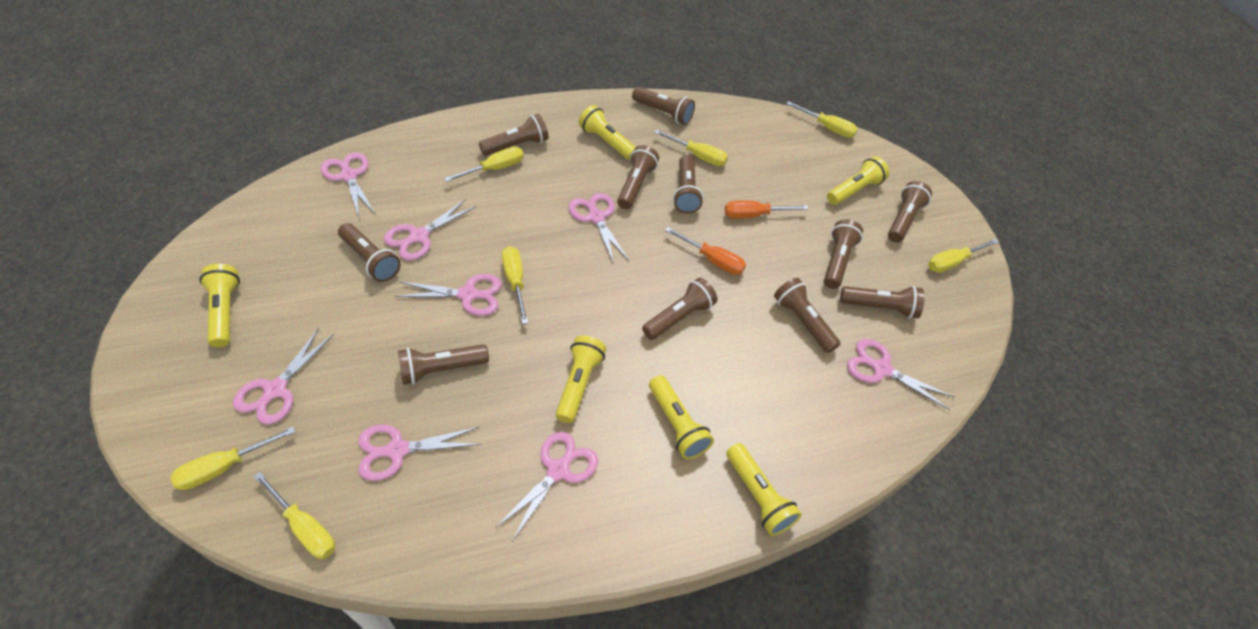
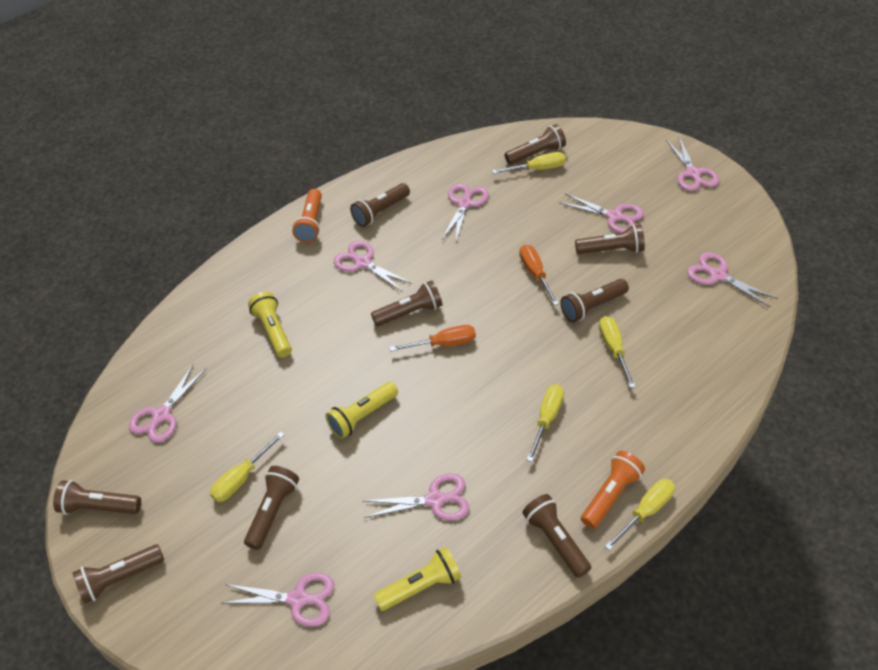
brown flashlight: [338,223,401,282] [398,344,489,385] [479,114,549,156] [617,145,659,209] [632,87,695,125] [642,278,717,340] [673,155,703,214] [774,278,841,353] [824,219,863,289] [840,286,925,319] [888,181,932,243] = 11 -> [53,480,141,515] [72,544,164,604] [244,466,299,550] [350,183,410,227] [371,280,443,326] [505,124,566,165] [522,494,591,578] [560,279,629,323] [575,224,645,254] = 9
orange flashlight: none = 0 -> [292,189,322,243] [581,451,645,529] = 2
yellow flashlight: [199,264,240,347] [556,335,606,423] [579,105,636,160] [649,375,714,459] [726,443,802,536] [827,156,889,205] = 6 -> [248,292,292,358] [325,382,398,439] [374,547,462,611] = 3
yellow screwdriver: [171,427,295,490] [254,472,335,559] [444,147,524,182] [502,246,528,324] [654,129,728,166] [786,101,858,138] [928,239,999,273] = 7 -> [210,432,285,502] [492,152,566,174] [527,384,564,462] [599,316,636,388] [605,479,675,551] = 5

